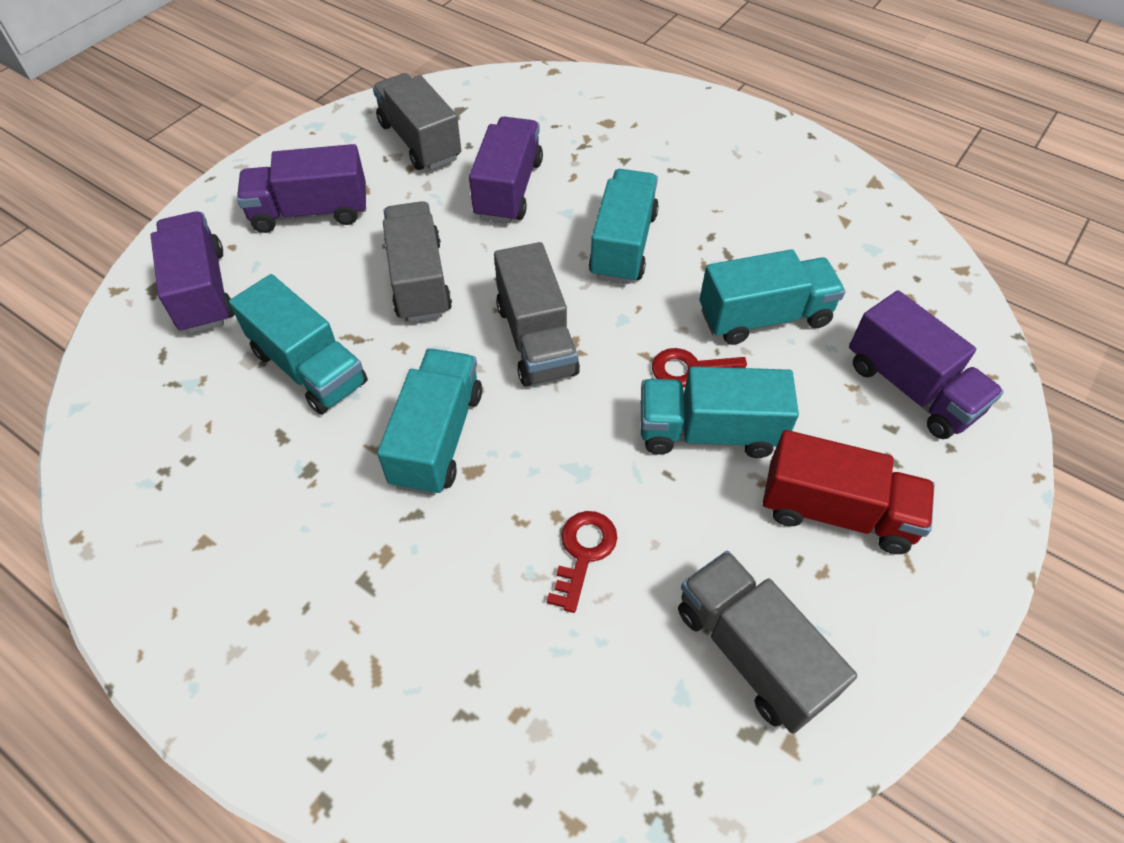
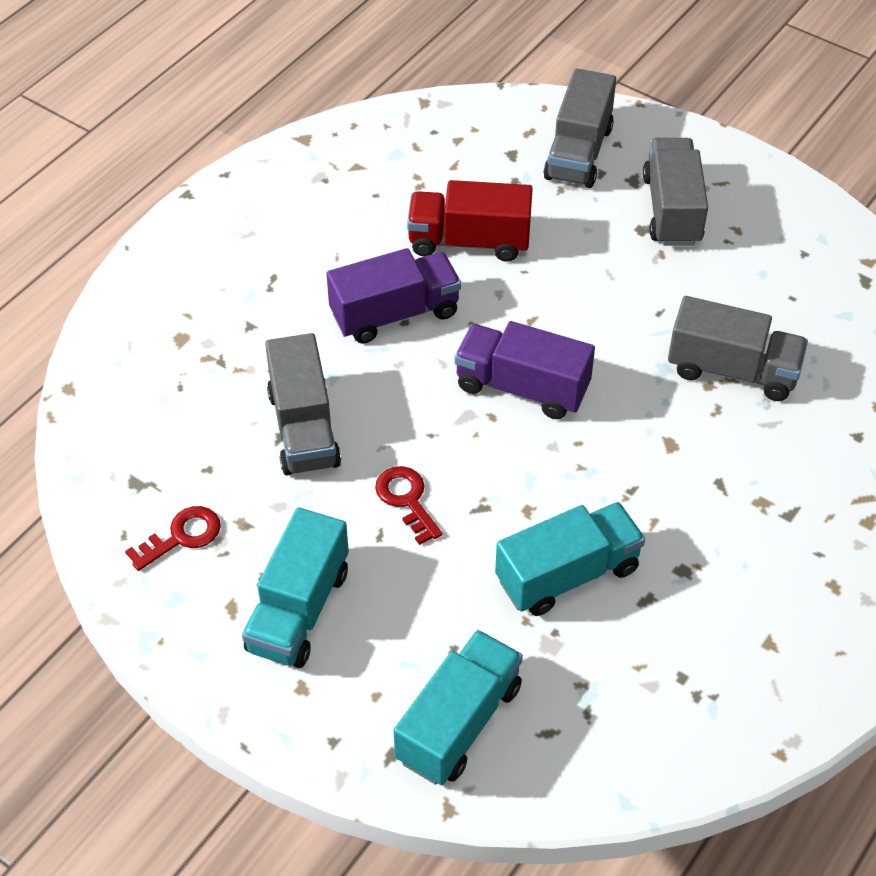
purple truck: [150,211,234,334] [237,144,366,233] [469,117,543,223] [849,290,1004,439] = 4 -> [327,248,461,344] [455,321,595,419] = 2
turquoise truck: [229,274,368,414] [377,349,482,495] [589,169,659,284] [640,366,799,458] [699,249,845,345] = 5 -> [242,507,349,668] [394,630,523,785] [495,502,645,616] = 3

